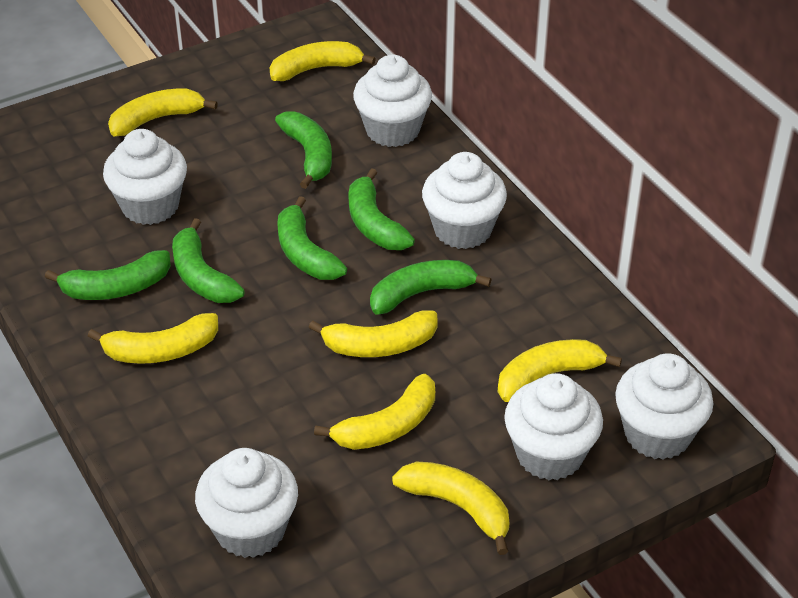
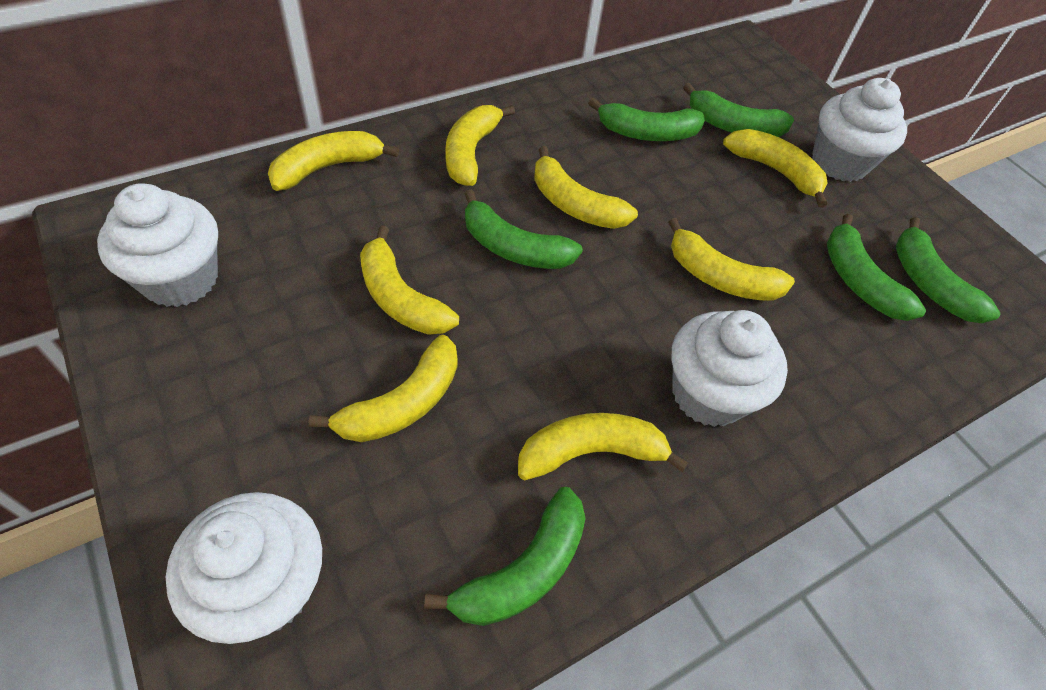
white cupcake: [103,129,187,225] [195,448,298,558] [353,55,432,147] [422,152,507,249] [504,373,603,480] [615,353,713,460] = 6 -> [97,183,218,307] [166,492,322,644] [672,310,788,427] [812,78,907,182] = 4
yellow banana: [88,313,218,364] [108,89,218,136] [269,41,376,81] [308,310,438,357] [314,374,435,450] [392,461,509,555] [498,339,622,402] = 7 -> [268,131,399,191] [308,335,457,442] [360,225,459,335] [445,105,515,186] [518,413,688,480] [534,146,638,229] [668,218,795,301] [723,129,828,207] = 8

